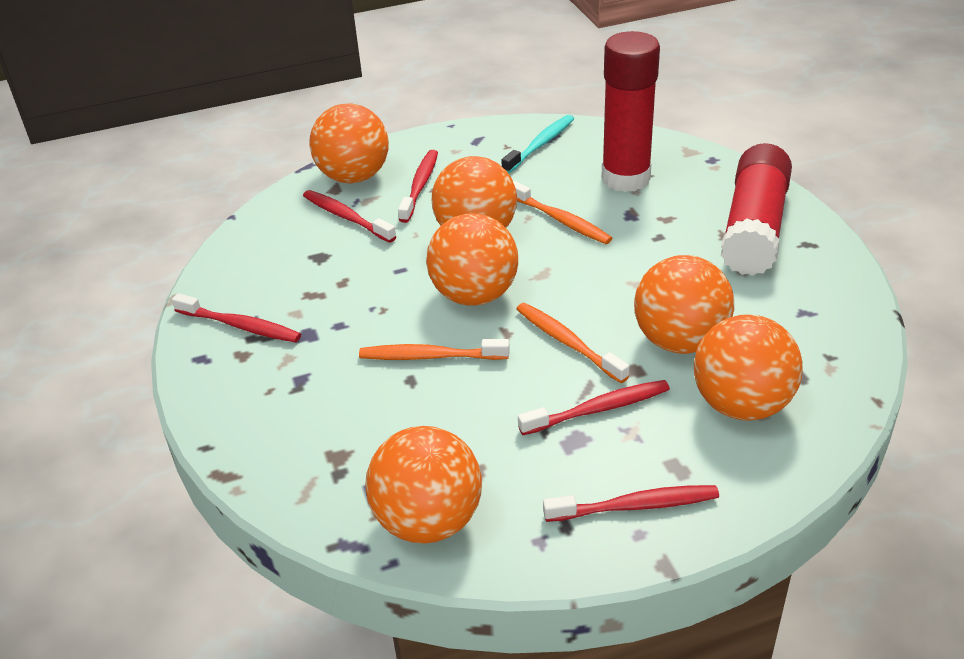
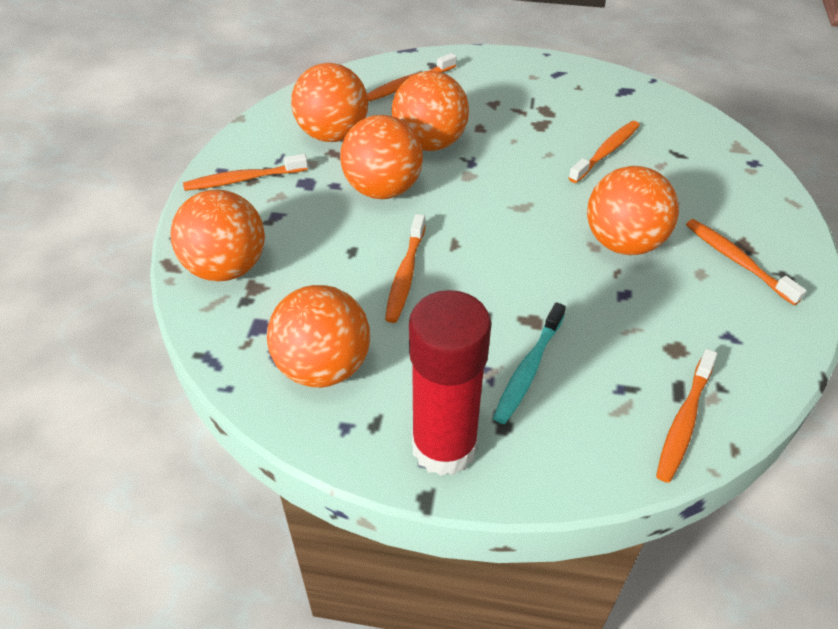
orange toothbrush: [359,339,510,360] [513,181,612,244] [516,303,630,383] = 3 -> [183,154,308,191] [367,53,457,102] [385,214,426,323] [569,121,640,183] [656,349,717,483] [686,219,807,305] = 6
red glue stick: [601,31,660,192] [721,143,792,276] = 2 -> [409,290,491,476] = 1
red toothbrush: [172,293,301,342] [303,190,397,243] [398,150,438,223] [518,380,670,435] [543,485,719,522] = 5 -> none = 0

